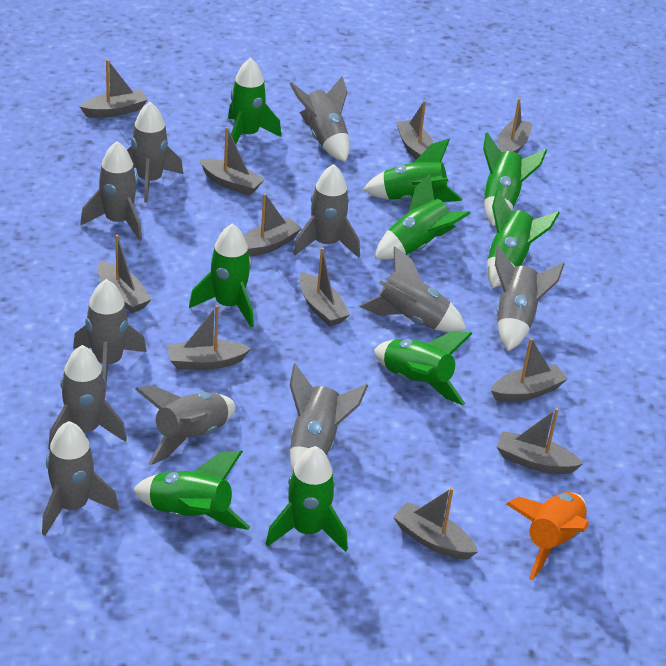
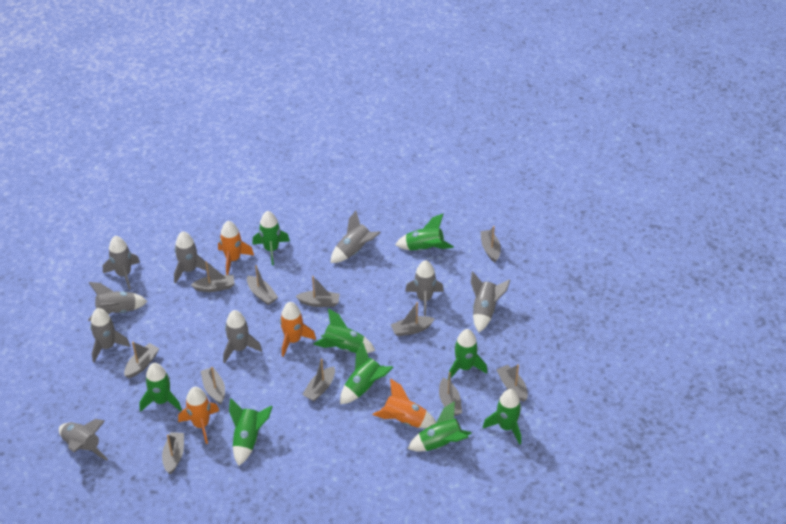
grey rocket: [42,421,119,536] [48,345,127,450] [73,279,147,391] [80,141,142,241] [127,102,183,203] [135,386,236,465] [289,76,349,162] [290,364,368,472] [293,164,360,258] [359,246,466,332] [495,246,564,351] = 11 -> [59,419,108,461] [88,282,147,321] [90,308,130,363] [103,236,140,290] [174,231,209,284] [223,310,262,363] [331,211,381,263] [405,260,444,316] [471,271,510,332] = 9
orange rocket: [506,492,589,580] = 1 -> [178,387,219,444] [218,221,254,275] [280,302,316,357] [373,379,436,428] = 4

